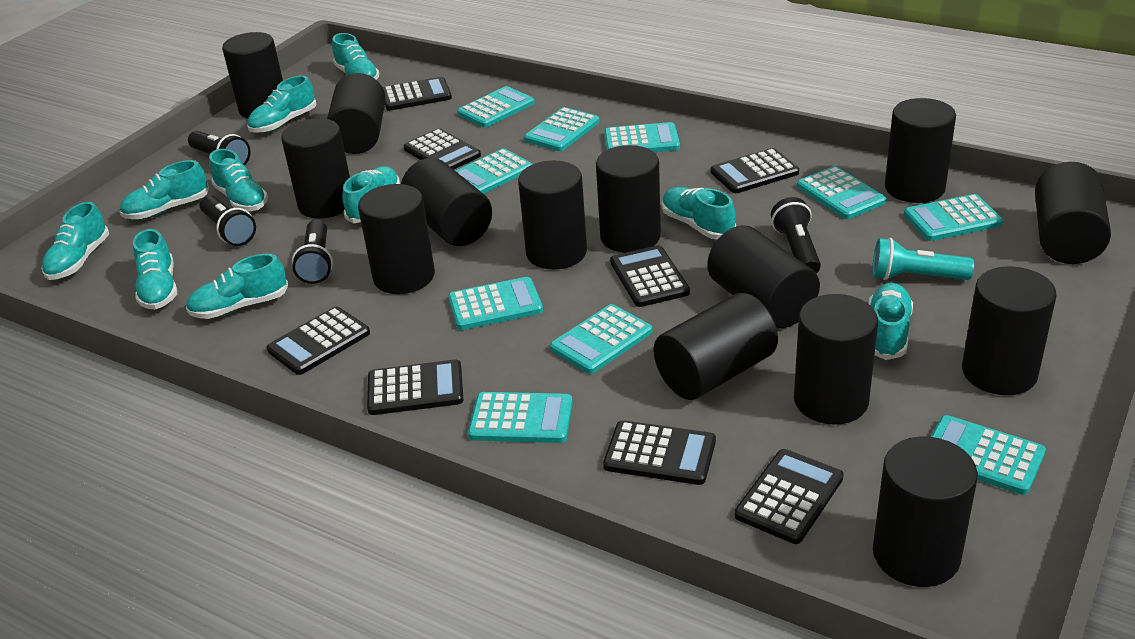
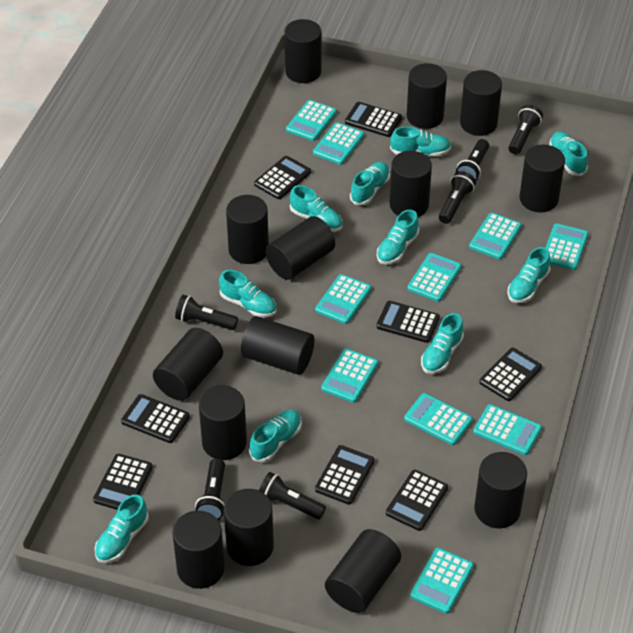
black flashlight: [188,131,251,166] [200,195,256,246] [292,220,333,284] [771,197,821,273] = 4 -> [175,295,238,330] [195,458,225,520] [259,472,326,520] [439,171,476,224] [456,139,489,181] [508,105,543,154] = 6
turquoise flashlight: [872,238,974,280] = 1 -> none = 0

